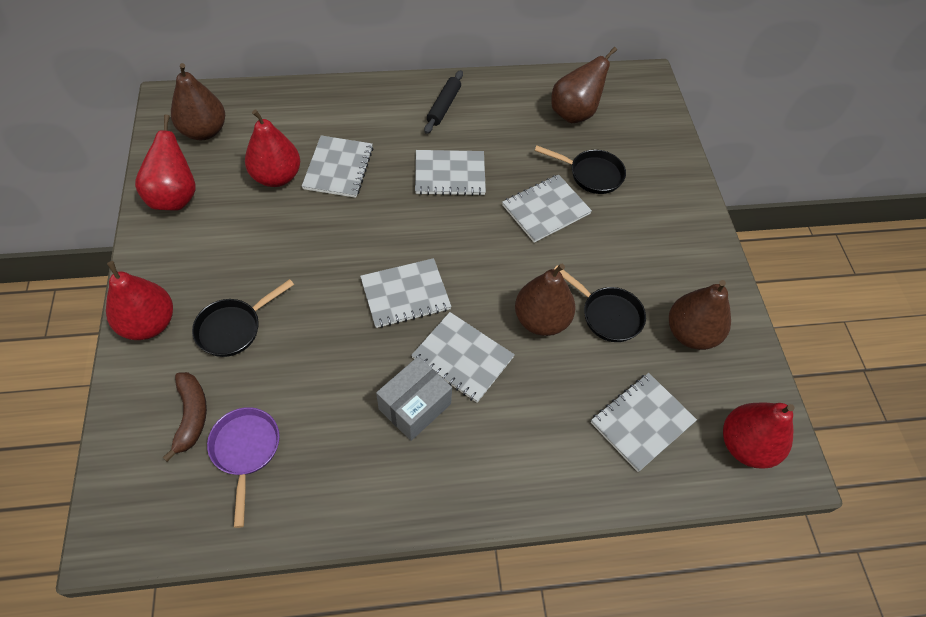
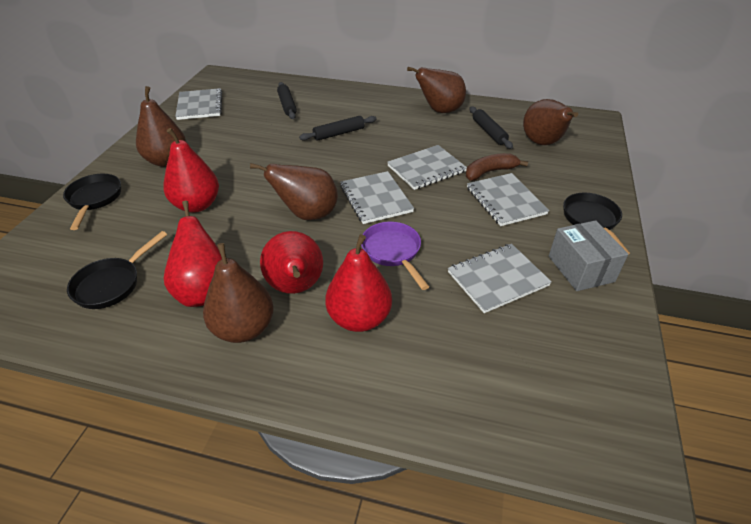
black rolling pin: [424,70,463,134] = 1 -> [277,82,297,119] [299,116,376,141] [470,106,513,149] = 3
brown pear: [171,63,225,140] [515,264,576,336] [551,47,617,123] [669,280,731,350] = 4 -> [136,86,186,167] [203,243,274,343] [250,163,338,220] [407,67,466,113] [523,99,578,145] = 5
grey notebook: [302,135,373,198] [360,258,452,328] [411,312,515,403] [415,150,486,196] [502,174,592,243] [591,373,697,472] = 6 -> [175,88,222,120] [340,171,414,224] [387,145,467,190] [448,244,552,313] [467,173,549,226] = 5

